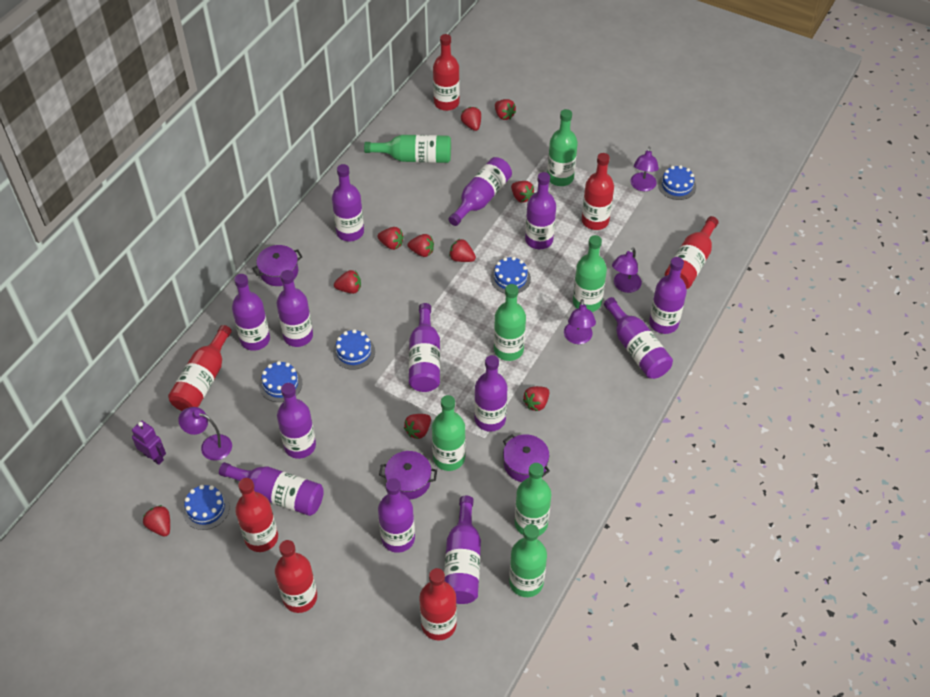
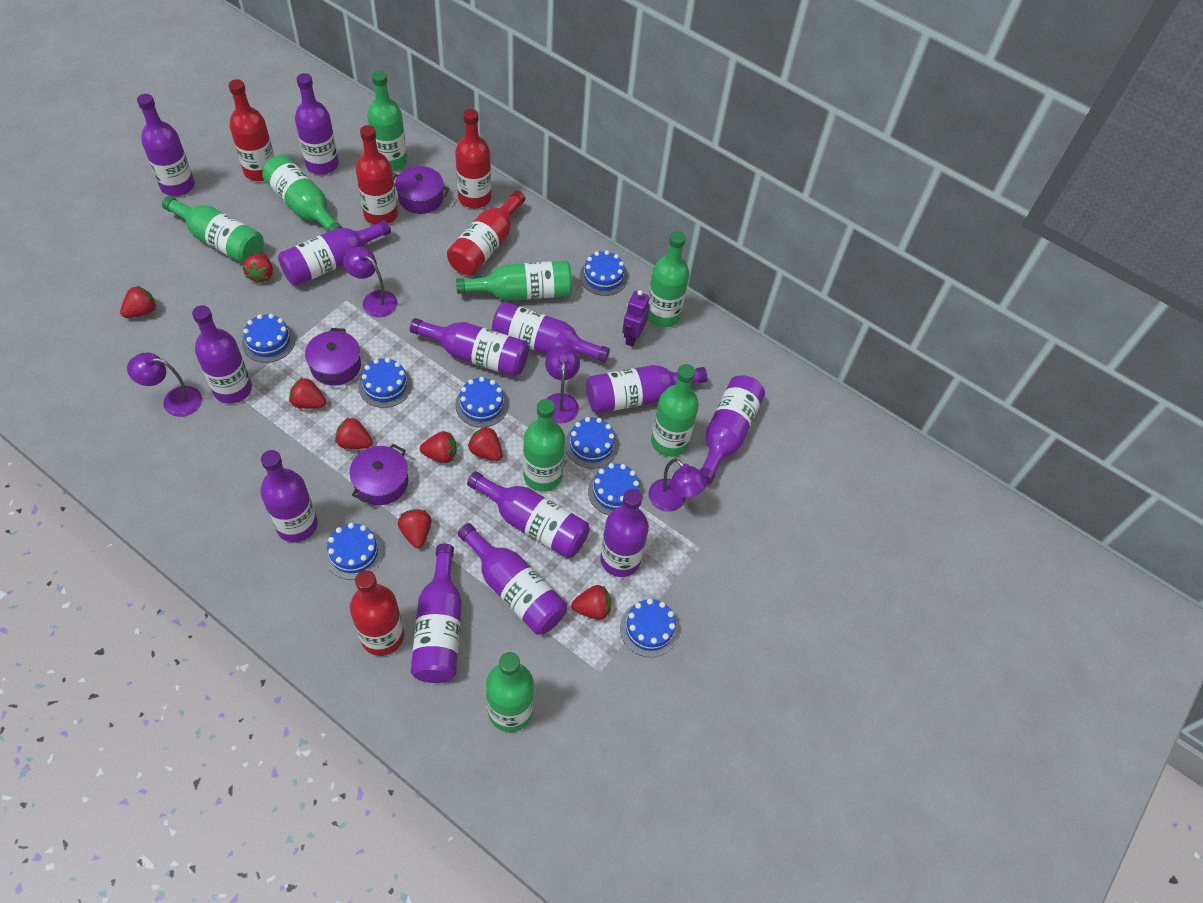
blue cake: [183,485,230,530] [259,361,303,402] [333,329,375,370] [490,257,531,293] [658,165,696,200] = 5 -> [242,314,295,363] [324,523,384,580] [358,358,412,408] [455,377,508,428] [565,417,618,468] [580,250,628,296] [588,463,643,515] [620,598,679,657] = 8
green bottle: [364,135,451,163] [432,395,465,471] [494,284,526,361] [509,524,547,597] [515,463,551,536] [547,109,578,186] [573,235,607,312] = 7 -> [162,196,264,264] [262,155,343,232] [367,71,407,171] [456,261,572,301] [486,652,534,732] [523,399,565,492] [648,231,689,327] [651,364,699,457] = 8
red bottle: [168,325,232,411] [235,478,278,552] [275,540,317,613] [419,568,457,641] [433,34,460,111] [582,153,614,230] [665,216,719,289] = 7 -> [229,79,274,181] [350,570,404,656] [356,125,398,225] [447,191,525,276] [455,109,491,208] = 5
red strawberry: [143,505,170,537] [334,270,361,294] [377,227,404,250] [404,414,431,439] [408,234,434,257] [449,239,476,262] [461,107,481,131] [495,99,516,120] [511,181,534,202] [523,386,549,411] = 10 -> [120,286,156,318] [243,253,273,283] [289,377,326,409] [335,417,373,449] [398,509,432,548] [420,431,457,463] [468,426,502,461] [571,585,611,620] = 8

